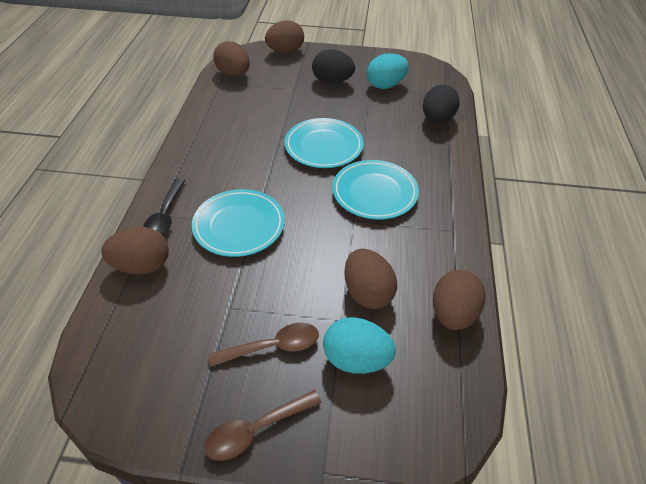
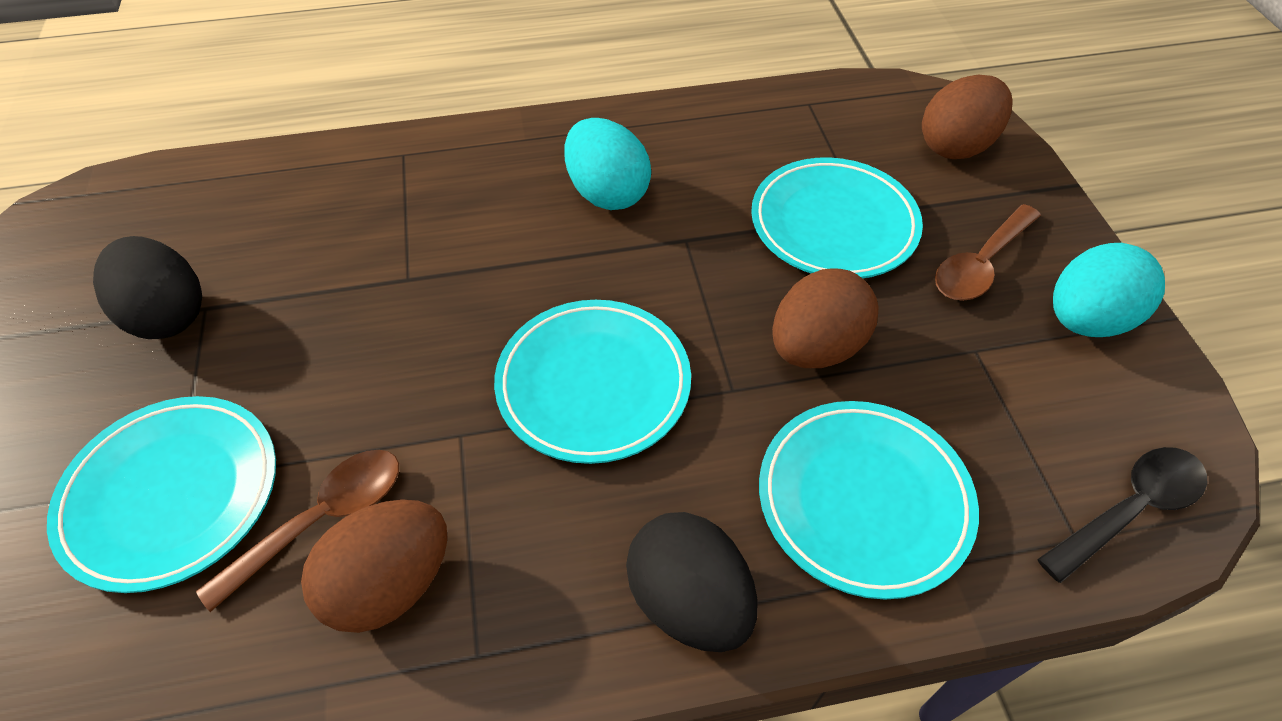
brown egg: [101,227,169,274] [213,41,250,76] [265,20,304,53] [344,249,397,309] [433,270,486,330] = 5 -> [301,499,448,633] [772,268,879,368] [922,75,1013,159] = 3
turquoise plate: [192,189,285,257] [284,118,364,168] [332,160,419,220] = 3 -> [47,396,276,593] [494,300,691,464] [751,157,923,278] [759,401,979,600] = 4

